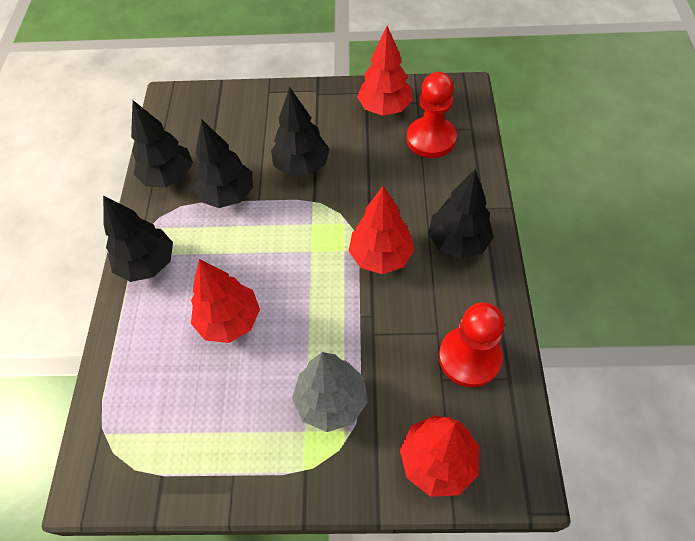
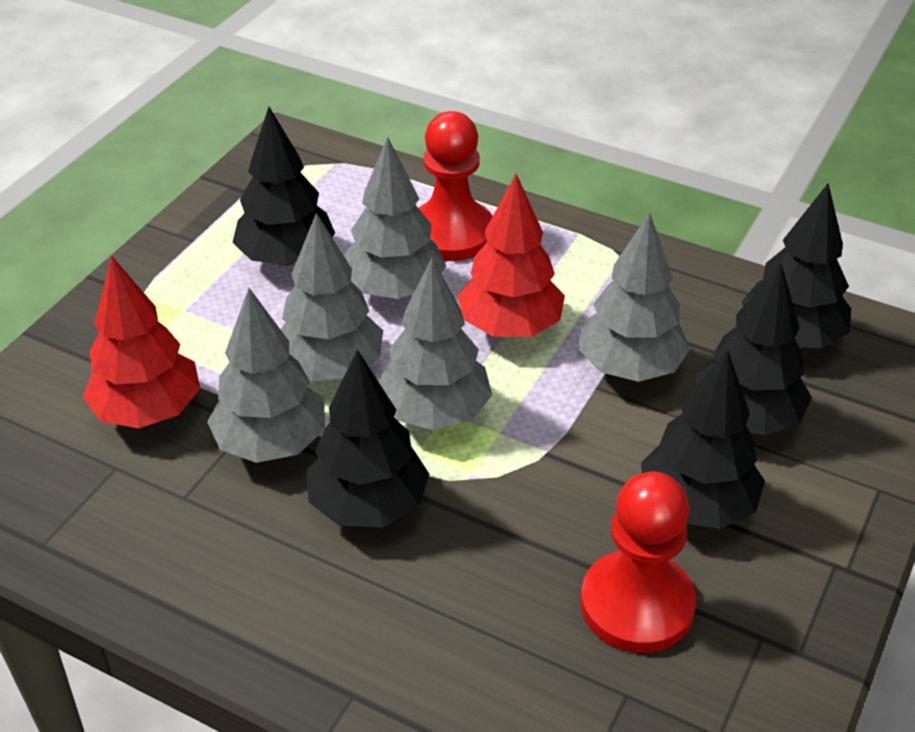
grey tree: [292,352,368,432] = 1 -> [207,288,325,463] [281,213,383,381] [345,137,446,299] [380,258,492,430] [578,212,690,382] = 5
red tree: [191,259,260,343] [349,186,415,274] [357,26,413,116] [400,415,479,497] = 4 -> [82,255,200,429] [457,174,565,337] = 2

